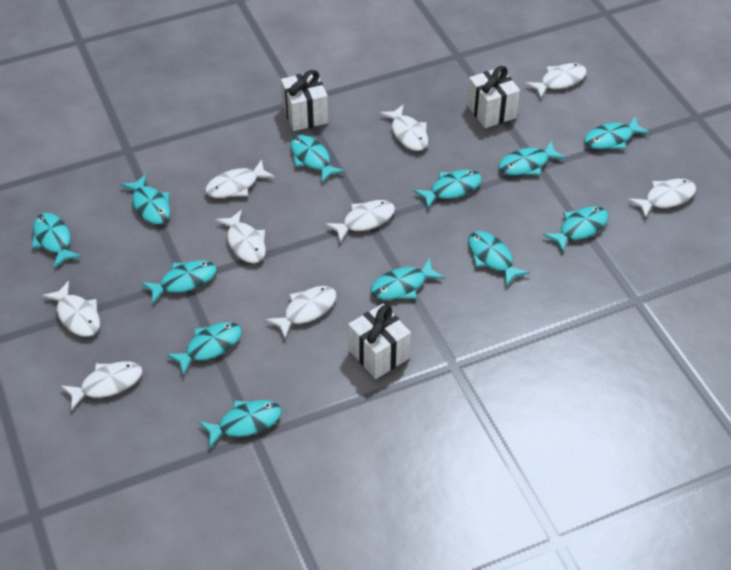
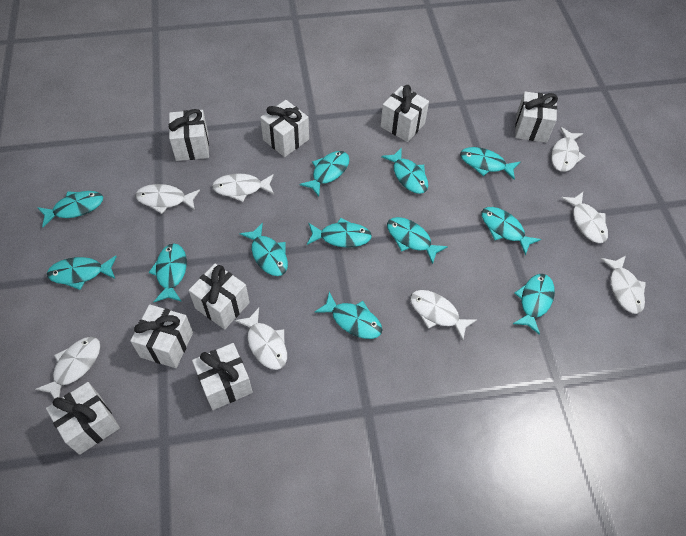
white fish: [42,281,100,337] [61,361,142,411] [205,160,275,198] [215,210,266,263] [265,286,337,338] [325,200,395,243] [380,104,428,151] [525,63,587,98] [628,179,696,218] = 9 -> [35,337,100,399] [135,184,200,214] [212,174,274,202] [234,308,287,370] [410,290,477,340] [551,127,585,172] [561,192,608,243] [601,256,646,314] = 8
white gift: [281,70,328,131] [348,304,411,379] [467,66,520,128] = 3 -> [46,382,120,455] [130,304,193,368] [169,109,209,161] [189,263,250,329] [192,343,253,410] [260,100,309,157] [380,85,429,142] [515,91,558,143] = 8

